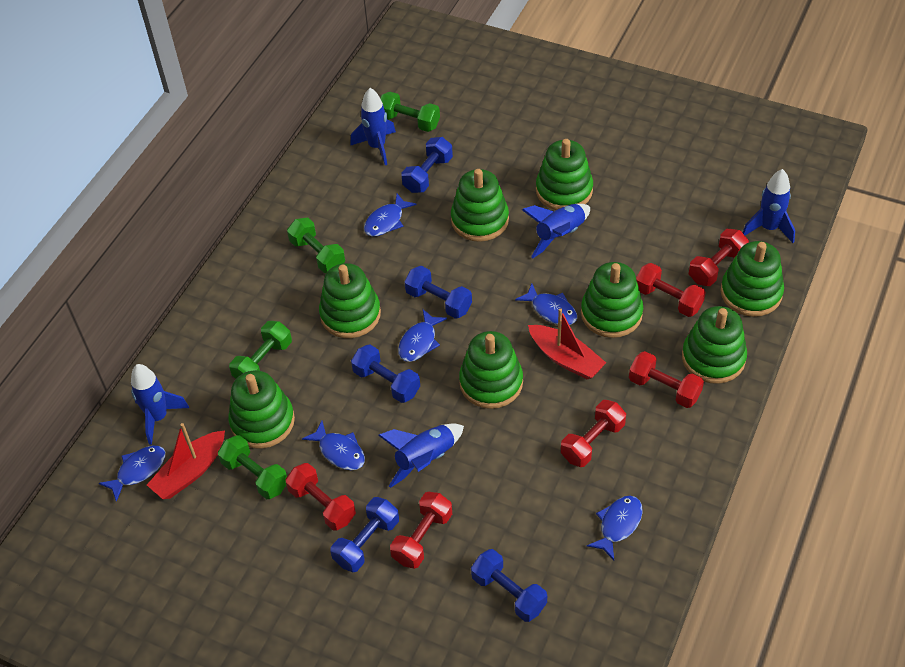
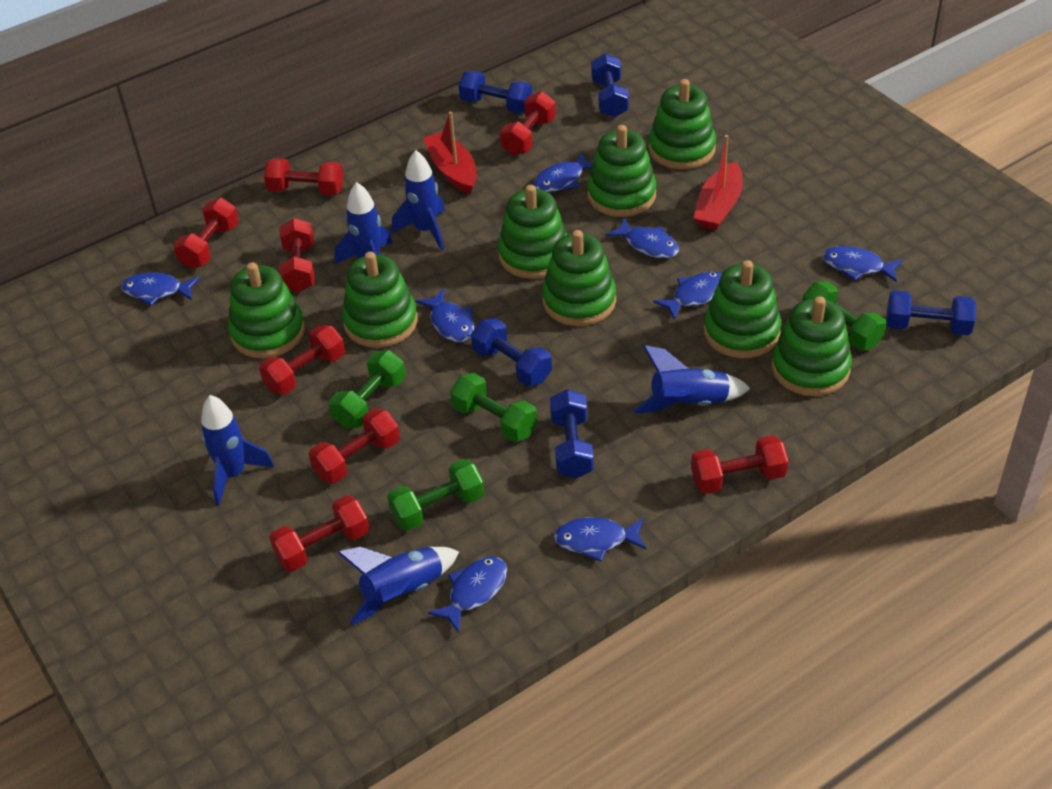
blue fish: [99,446,165,502] [302,421,365,470] [364,194,417,237] [398,309,447,362] [515,283,577,325] [587,496,643,560] = 6 -> [121,272,200,306] [416,289,475,343] [428,556,507,633] [534,152,593,193] [554,517,646,561] [605,218,679,259] [653,272,722,320] [823,246,903,283] = 8
red dumbbell: [285,463,356,531] [390,492,452,569] [561,400,626,467] [629,351,704,408] [636,263,706,317] [689,229,749,286] = 6 -> [173,198,239,269] [259,325,345,395] [264,158,344,196] [269,495,369,572] [279,218,315,293] [309,408,400,484] [500,92,556,156] [691,435,789,494] = 8

